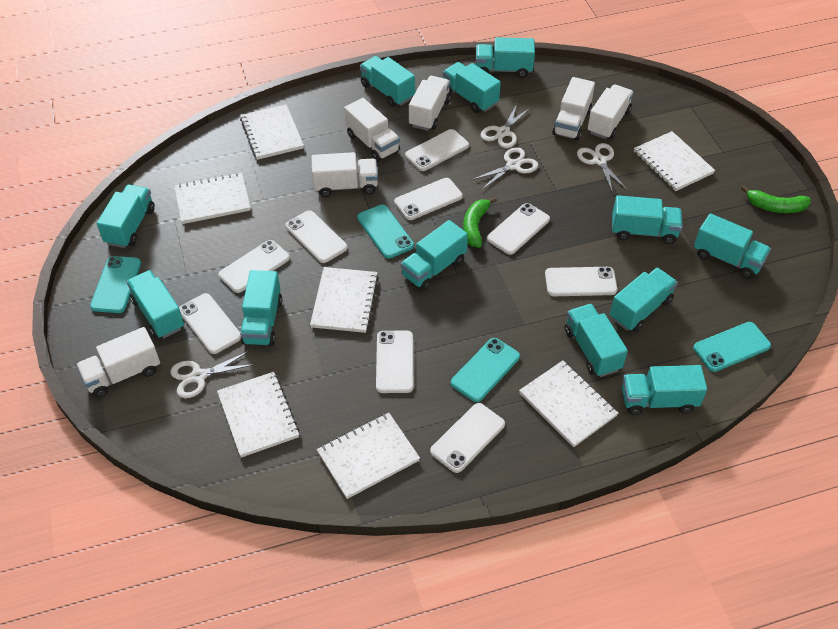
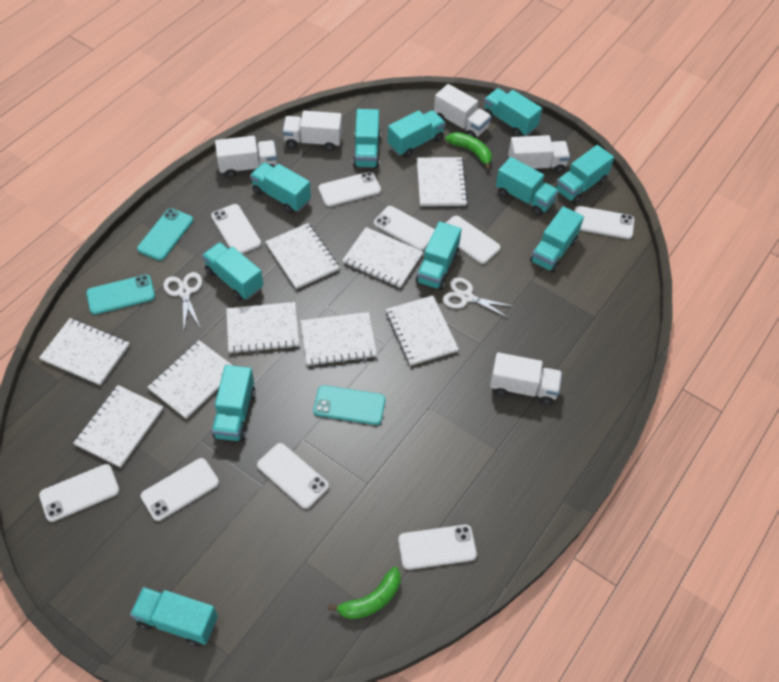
turquoise phone: [90,256,141,313] [357,205,414,259] [451,338,520,402] [693,322,771,372] = 4 -> [86,275,155,315] [137,208,193,261] [313,385,385,425] = 3
turquoise truck: [97,185,155,248] [126,270,184,338] [240,270,282,346] [360,56,415,107] [401,220,468,291] [443,62,501,113] [476,37,535,78] [565,304,628,377] [610,268,678,332] [612,195,683,244] [622,365,707,415] [694,213,771,279] = 12 -> [130,587,218,646] [202,242,263,300] [212,365,256,441] [250,162,311,214] [353,109,381,168] [387,110,446,158] [416,221,462,290] [484,88,542,137] [496,157,559,216] [530,206,584,273] [555,145,614,204] = 11
white notebook: [174,172,251,224] [217,372,299,458] [240,105,304,160] [310,267,379,333] [317,413,420,499] [519,360,618,447] [634,131,715,191] = 7 -> [39,318,130,386] [74,385,163,468] [147,340,233,419] [226,302,299,354] [265,223,340,289] [301,312,377,366] [342,227,423,288] [386,295,459,366] [417,157,468,206] = 9
white scissors: [170,351,255,398] [471,147,538,190] [481,104,530,148] [577,143,628,193] = 4 -> [163,272,202,329] [442,277,515,319] = 2
white truck: [76,327,160,398] [311,152,378,197] [344,98,400,162] [409,76,451,131] [552,77,595,141] [587,84,634,139] = 6 -> [215,136,277,178] [283,111,342,151] [434,84,492,138] [490,352,562,405] [508,135,570,173] = 5

